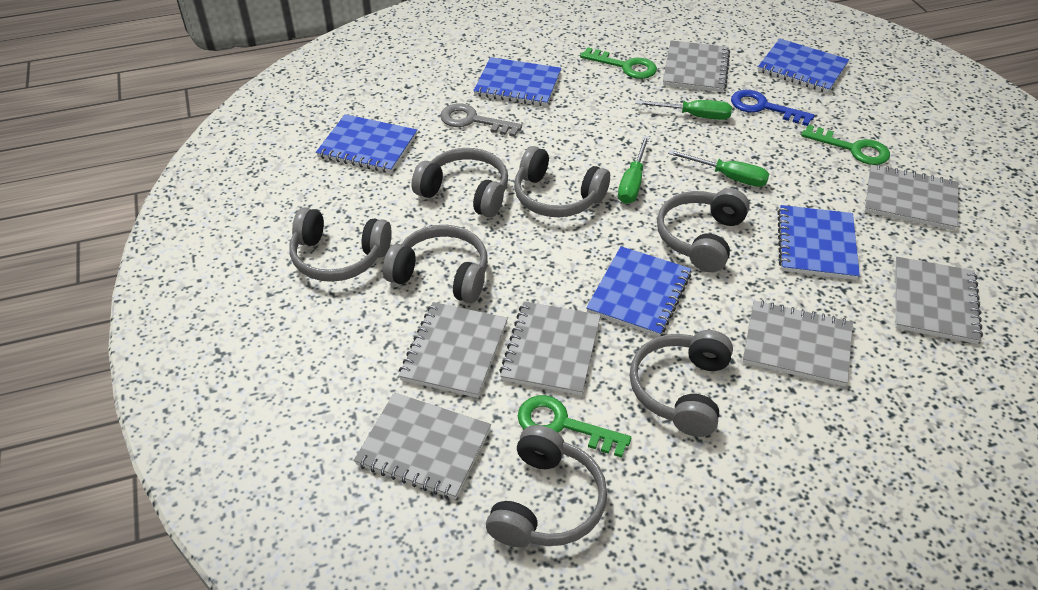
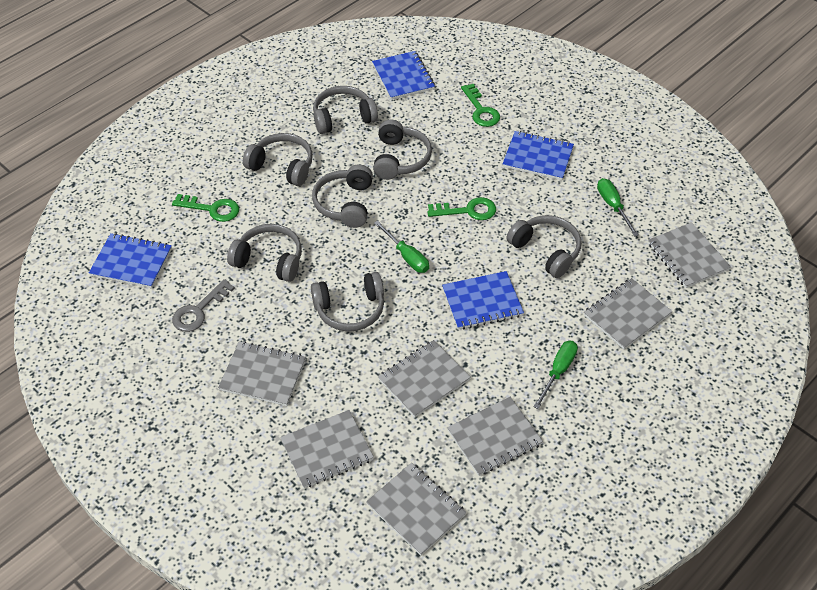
blue key: [731,90,815,126] = 1 -> none = 0
blue notebook: [316,114,417,173] [473,57,561,106] [586,246,691,337] [758,39,849,93] [777,205,860,280] = 5 -> [89,233,172,288] [372,51,435,100] [442,271,524,330] [503,131,574,180] = 4

